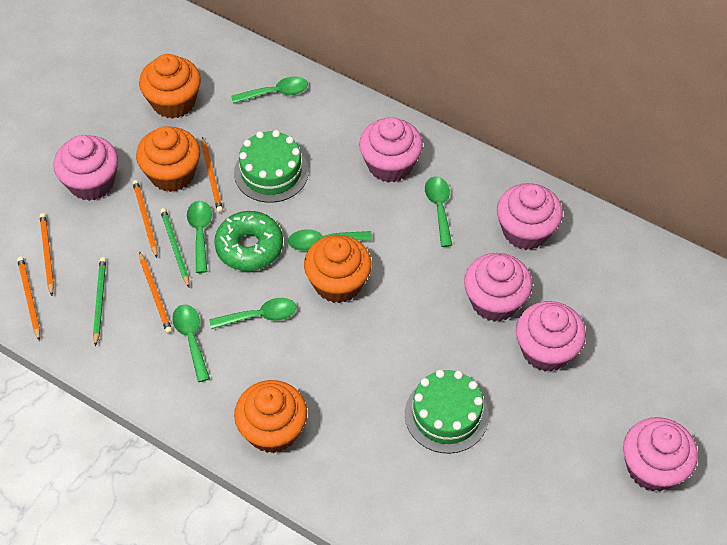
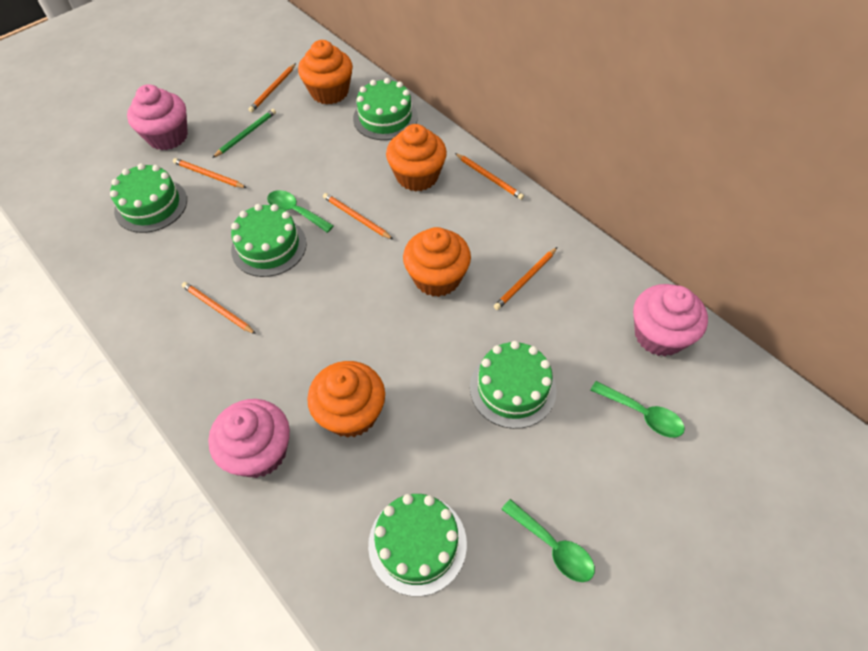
green cake: [234,130,309,203] [405,370,489,454] = 2 -> [110,163,187,233] [231,204,307,277] [353,78,418,140] [368,494,467,596] [470,341,557,429] = 5
green donut: [214,211,283,271] = 1 -> none = 0
green pencil: [93,257,106,346] [160,208,190,287] = 2 -> [213,109,276,158] = 1
green spoon: [172,305,210,382] [187,201,212,273] [209,298,296,329] [231,76,308,104] [288,229,372,251] [425,177,452,247] = 6 -> [267,190,334,233] [501,499,595,582] [590,381,685,438] = 3
orange pencil: [17,257,40,341] [40,213,54,296] [132,180,157,258] [139,251,172,334] [202,137,223,213] = 5 -> [173,158,247,188] [182,282,256,334] [249,63,296,112] [323,193,394,240] [455,153,524,200] [494,247,557,310] = 6
pink cupcake: [54,135,118,201] [359,117,423,183] [464,253,532,322] [497,183,563,250] [516,301,586,372] [623,417,698,491] = 6 -> [127,84,188,150] [208,399,290,478] [633,284,708,356] = 3

